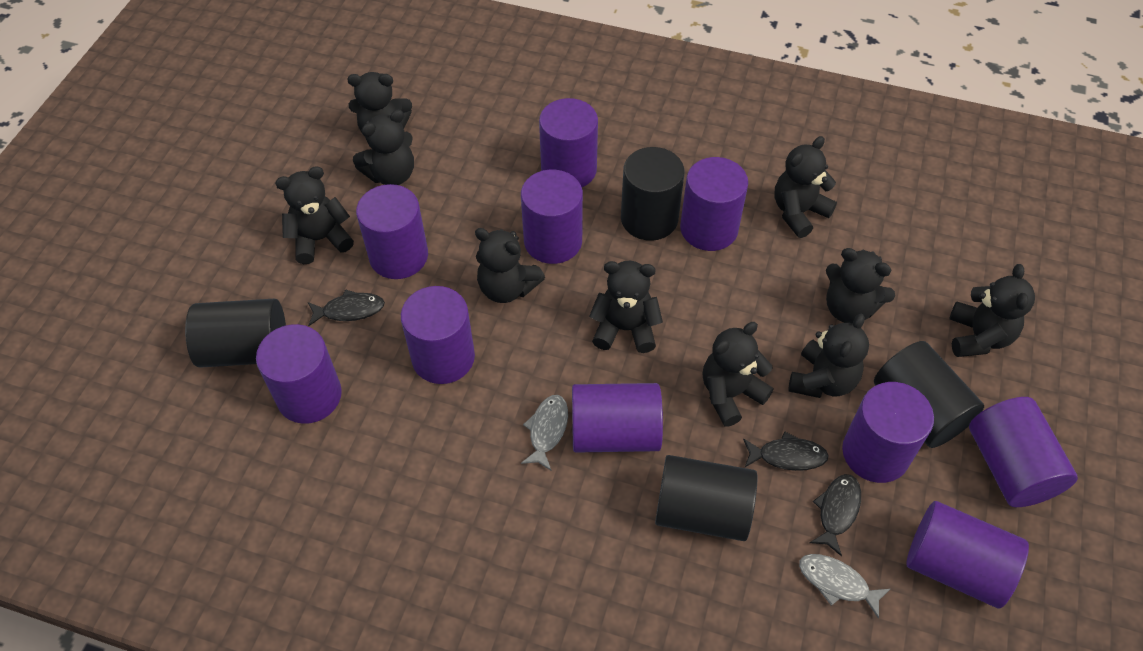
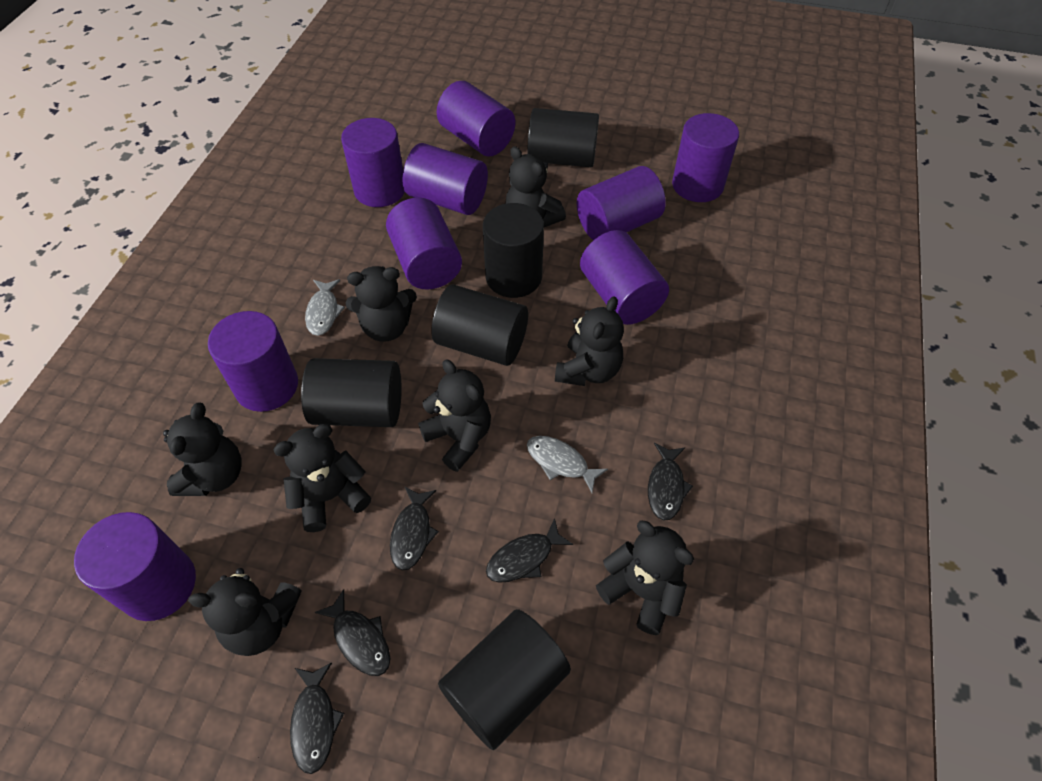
black cylinder: [185,299,286,368] [621,147,684,241] [655,455,757,541] [874,341,984,448] = 4 -> [301,358,402,427] [432,285,528,366] [438,609,571,750] [483,203,544,298] [527,108,599,167] = 5
black fish: [308,289,385,326] [743,431,829,471] [810,474,861,556] = 3 -> [290,662,344,774] [314,589,390,676] [390,487,439,571] [486,518,573,583] [648,443,693,521] = 5
black teddy bear: [275,166,354,264] [347,72,412,133] [353,110,414,185] [475,228,545,303] [589,261,663,353] [703,322,773,427] [775,136,837,238] [788,314,869,398] [826,248,895,324] [950,264,1035,357] = 10 -> [163,402,242,496] [188,568,302,656] [273,424,371,532] [345,266,417,342] [418,359,491,472] [506,146,566,227] [555,296,624,386] [596,521,694,635] = 8
purple cylinder: [256,324,342,424] [356,184,428,279] [401,286,475,384] [521,170,583,264] [539,98,598,187] [572,383,663,453] [680,157,748,251] [842,382,934,483] [906,501,1029,609] [969,397,1078,507] = 10 -> [74,512,196,621] [208,311,298,412] [341,118,405,207] [386,197,462,290] [403,143,488,215] [437,81,515,157] [577,166,666,240] [580,230,669,325] [672,113,739,202] = 9

